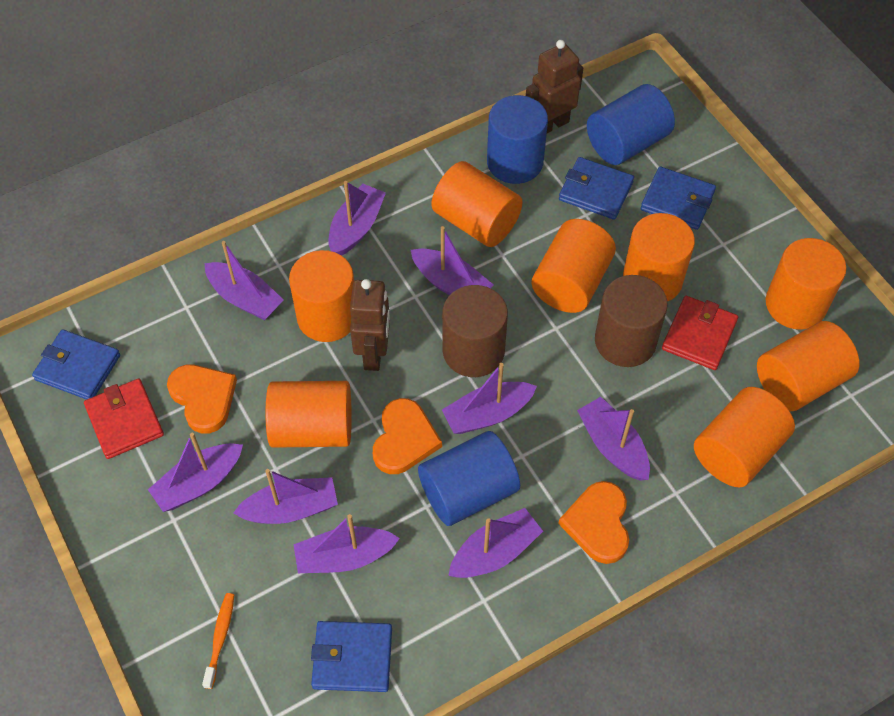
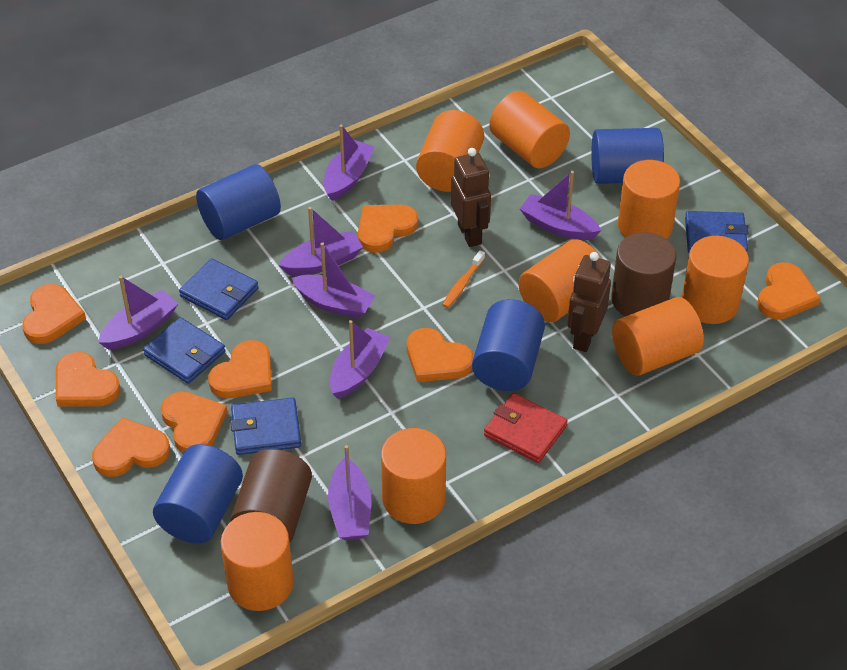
blue cylinder: [418,431,520,526] [487,95,548,184] [587,84,675,165] = 3 -> [153,444,243,544] [196,164,281,240] [472,299,545,391] [591,128,664,184] = 4
orange heart: [167,364,237,434] [373,398,442,474] [558,481,629,564] = 3 -> [22,284,86,344] [56,352,121,407] [92,417,170,477] [161,391,227,453] [208,340,272,398] [358,204,418,253] [407,328,474,382] [757,262,821,320] = 8
purple boat: [148,433,243,512] [205,241,283,320] [233,469,338,524] [293,514,400,573] [329,181,386,256] [411,226,493,295] [442,363,537,434] [448,508,543,578] [577,397,650,481] = 9 -> [98,276,178,350] [279,207,363,276] [292,242,376,319] [324,125,375,201] [328,445,372,540] [330,320,391,399] [520,171,601,240] = 7
red wallet: [84,379,164,459] [662,296,738,370] = 2 -> [484,393,568,463] = 1

